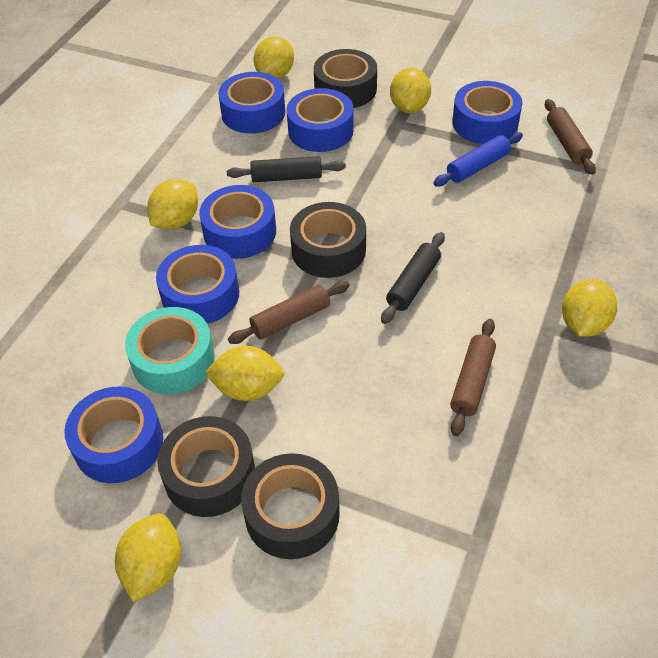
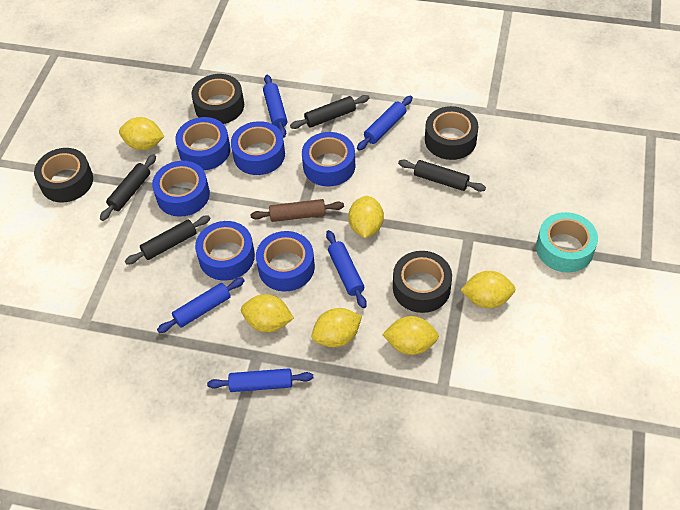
black rolling pin: [227,156,346,182] [381,232,445,324] = 2 -> [100,154,156,221] [125,215,210,264] [290,95,370,129] [398,160,486,192] = 4
blue rolling pin: [433,132,523,186] = 1 -> [157,278,245,333] [207,368,313,392] [263,75,287,138] [326,230,367,308] [357,96,413,151] = 5
brown rolling pin: [228,281,350,344] [450,319,496,436] [545,99,596,175] = 3 -> [250,199,344,222] = 1

